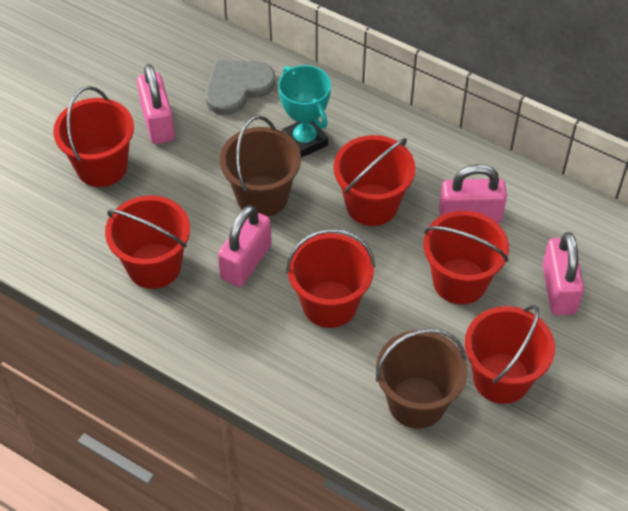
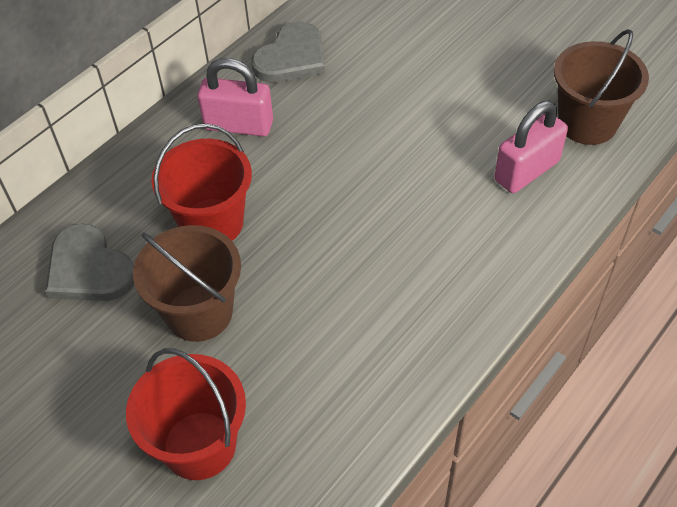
grey heart: [205,60,275,115] = 1 -> [45,224,134,301] [251,22,325,83] = 2
pink padlock: [137,64,175,144] [218,205,272,287] [439,164,507,223] [542,232,584,315] = 4 -> [197,58,273,136] [494,101,568,193] = 2
red bucket: [53,86,134,187] [105,195,190,289] [286,229,375,328] [333,135,415,226] [423,211,509,304] [465,305,555,404] = 6 -> [126,348,246,480] [151,123,252,241] = 2
turquoise trophy: [278,65,331,158] = 1 -> none = 0

